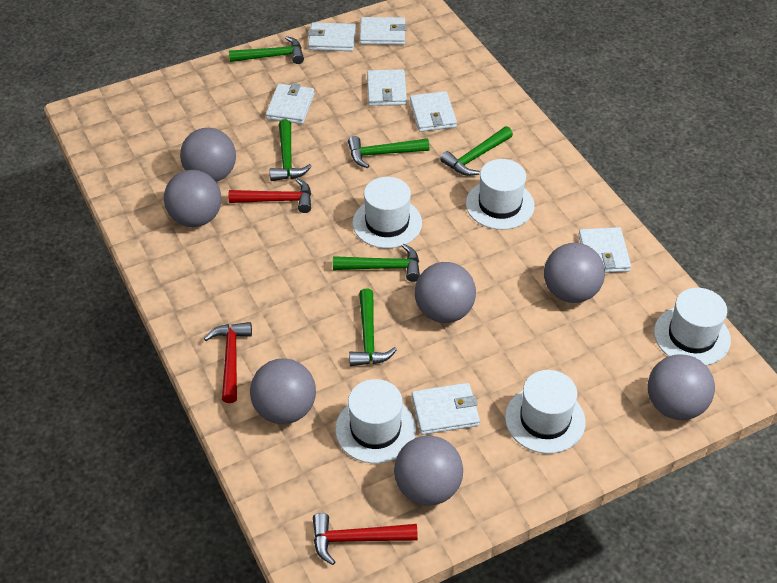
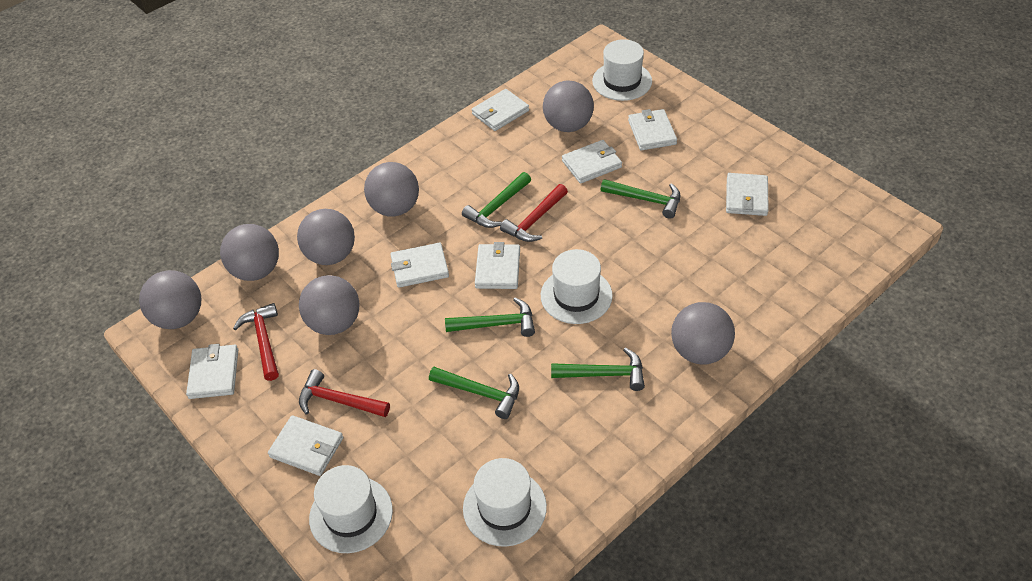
green hammer: [229,36,304,64] [270,119,312,181] [333,243,420,282] [348,136,429,168] [349,289,397,366] [440,126,513,176] = 6 -> [429,367,519,419] [445,298,535,337] [462,172,531,228] [551,348,645,391] [600,179,680,219] = 5
white hat: [335,379,416,464] [353,177,422,248] [466,159,535,230] [505,370,586,454] [654,288,731,366] = 5 -> [309,465,393,553] [463,458,547,547] [541,249,613,324] [592,39,652,101] = 4
white wallet: [266,83,315,124] [308,22,356,51] [360,17,407,45] [367,69,407,106] [410,91,457,132] [412,383,480,435] [578,227,631,273] = 7 -> [186,344,238,399] [268,415,343,476] [390,243,449,288] [472,89,529,131] [475,242,520,289] [562,140,622,184] [628,109,677,150] [726,173,769,216] = 8

